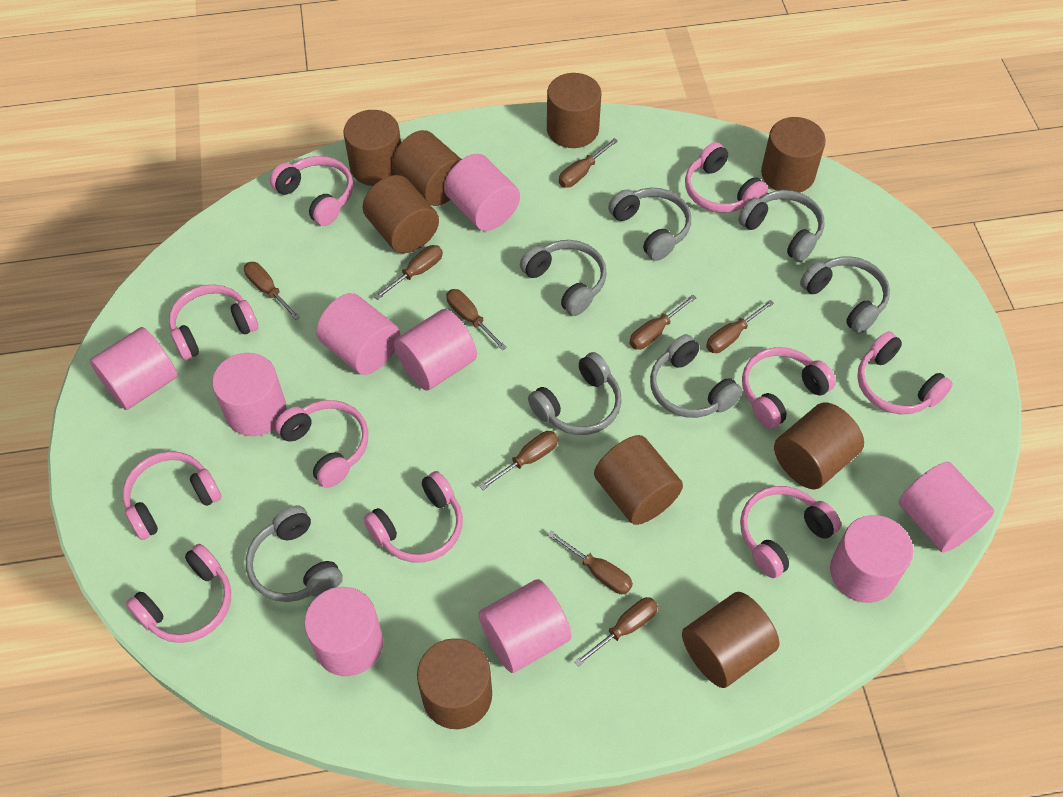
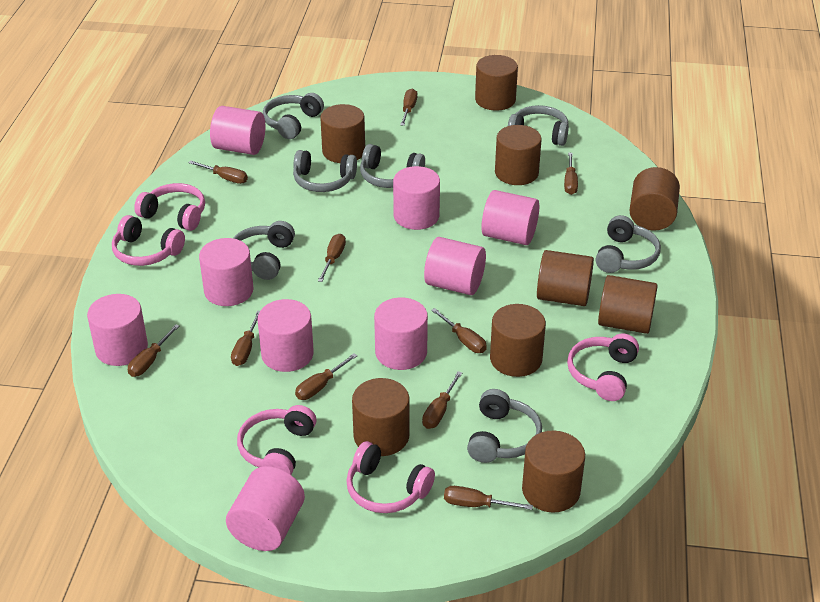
brown screwdriver: [244,262,300,320] [374,245,443,300] [446,289,507,350] [479,431,558,490] [548,530,633,594] [559,138,618,188] [574,597,658,667] [629,294,697,350] [706,300,774,353] = 9 -> [128,324,179,377] [188,160,248,184] [231,311,260,366] [295,353,357,400] [318,234,346,282] [400,89,417,126] [422,371,462,429] [431,308,487,353] [444,486,533,510] [564,153,578,195] = 10
pink headphones: [123,451,222,540] [126,544,231,643] [169,284,258,360] [270,156,353,226] [275,400,368,488] [363,471,463,563] [685,142,768,213] [740,486,841,578] [742,347,836,429] [857,331,953,414] = 10 -> [112,215,185,266] [134,183,205,231] [237,405,317,475] [346,441,435,513] [567,334,639,401] = 5

